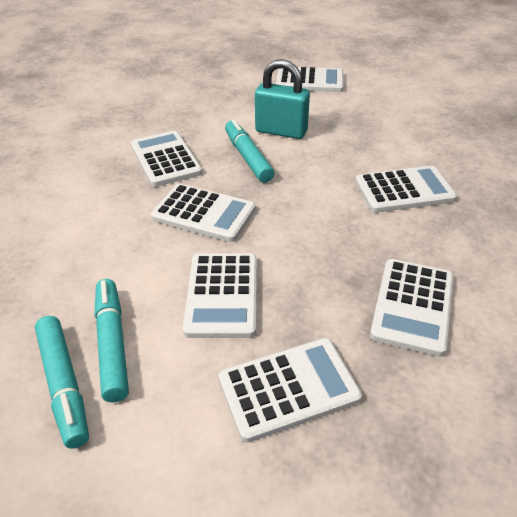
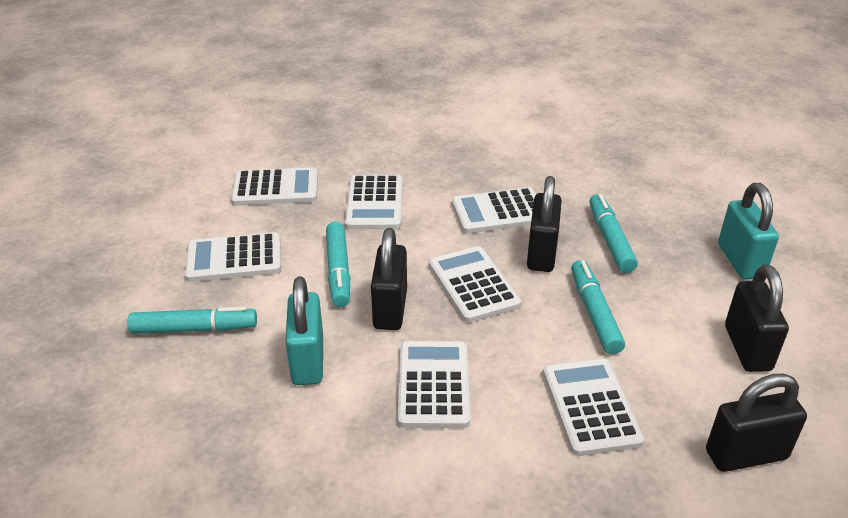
black padlock: none = 0 -> [371,228,407,330] [527,176,562,272] [706,374,807,472] [725,265,789,372] = 4
turquoise marker: [35,316,89,449] [95,279,129,402] [225,119,275,183] = 3 -> [127,307,257,334] [326,222,350,307] [571,260,625,354] [589,194,638,273] = 4
turquoise padlock: [255,59,310,139] = 1 -> [285,276,323,385] [718,183,779,280] = 2

